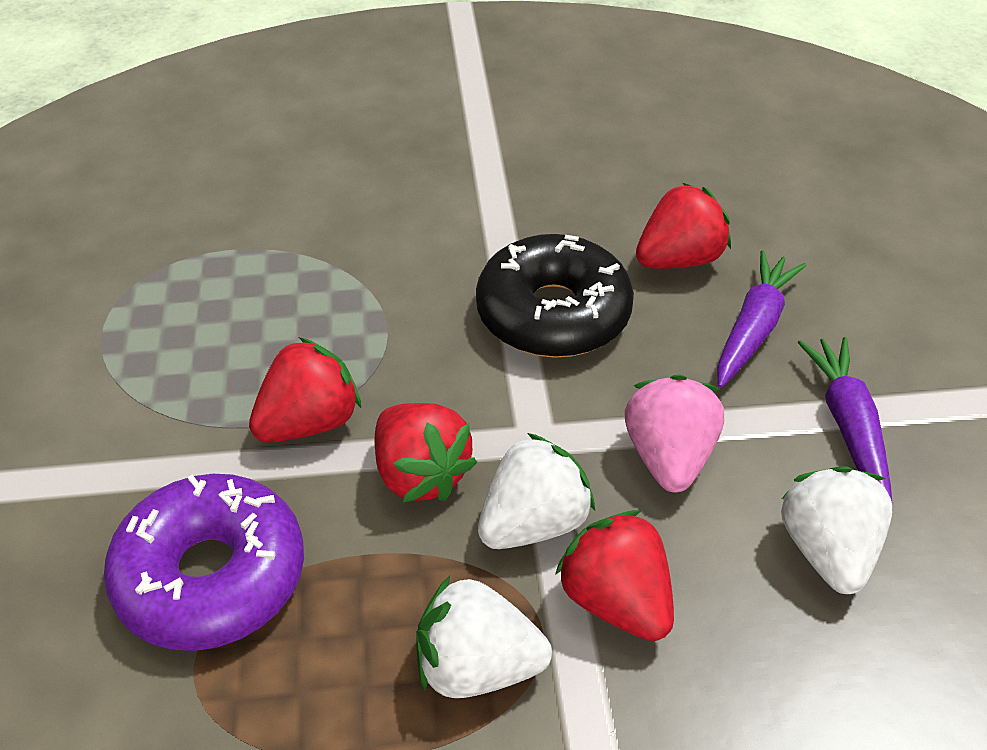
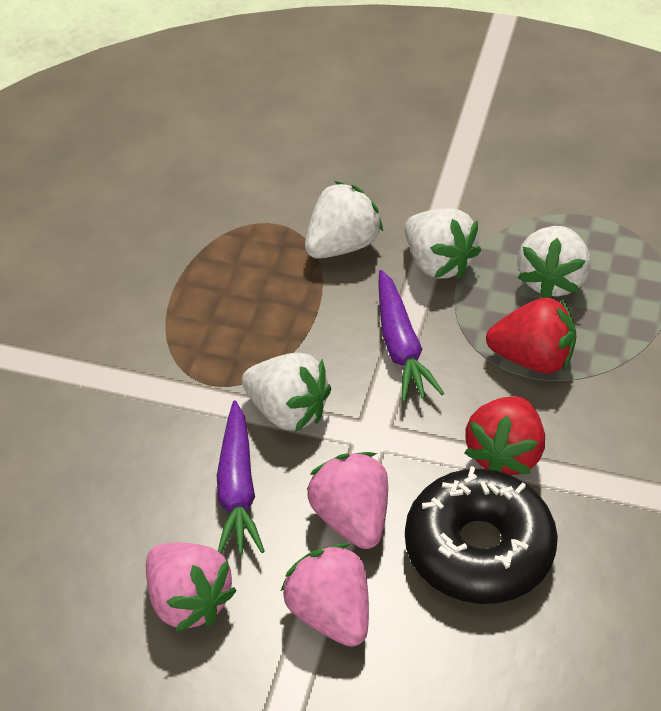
pink strawberry: [625,374,724,492] = 1 -> [146,542,237,632] [280,543,369,647] [307,452,388,549] = 3
purple donut: [104,474,304,651] = 1 -> none = 0
red strawberry: [249,337,361,443] [374,403,477,502] [555,510,674,641] [636,183,731,269] = 4 -> [464,396,545,475] [486,298,577,374] = 2
white strawberry: [417,576,552,698] [478,433,595,549] [781,466,893,594] = 3 -> [242,353,331,432] [305,181,383,259] [405,208,481,279] [518,226,591,298] = 4

